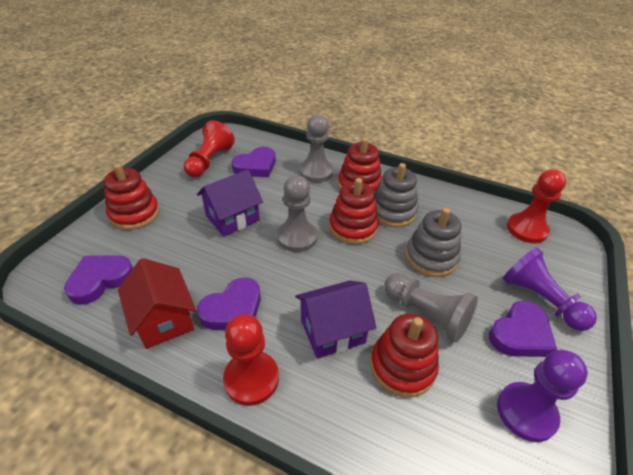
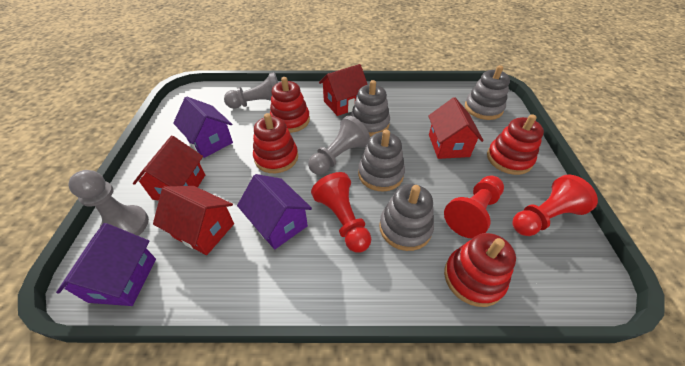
grey stacking toy: [375,163,418,227] [405,208,461,277] = 2 -> [350,80,390,137] [358,130,405,191] [379,184,434,251] [465,65,510,120] = 4
purple heart: [64,255,133,305] [197,277,261,330] [232,147,276,177] [489,301,557,357] = 4 -> none = 0
purple house: [197,170,263,237] [295,280,376,359] = 2 -> [56,223,156,306] [173,97,233,158] [237,174,312,250] = 3
purple pawn: [497,350,588,442] [503,247,597,331] = 2 -> none = 0
red house: [118,258,196,349] = 1 -> [133,136,205,201] [153,186,234,255] [319,64,368,116] [428,97,484,159] = 4

